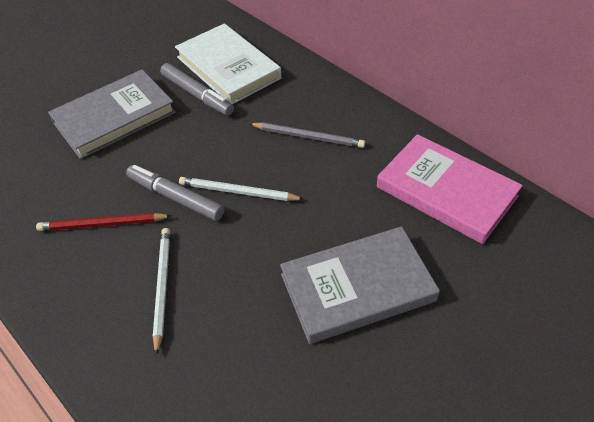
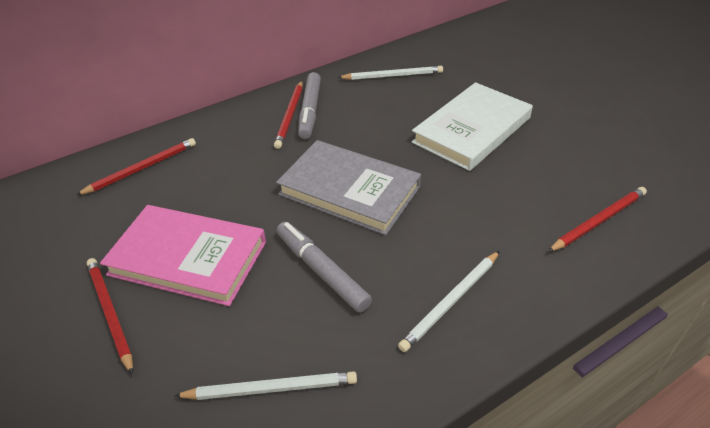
grey book: [48,70,176,159] [280,226,440,344] = 2 -> [276,140,421,235] = 1
grey pencil: [250,123,365,148] = 1 -> none = 0
red pencil: [36,213,171,231] = 1 -> [76,138,196,195] [87,258,133,375] [274,81,303,149] [548,187,647,252] = 4
white pencil: [153,228,170,356] [179,177,304,201] = 2 -> [174,371,357,400] [338,66,443,80] [398,251,500,352] = 3

